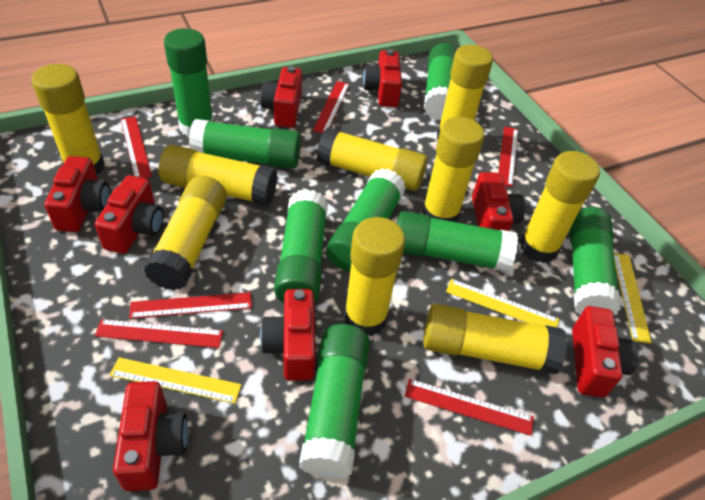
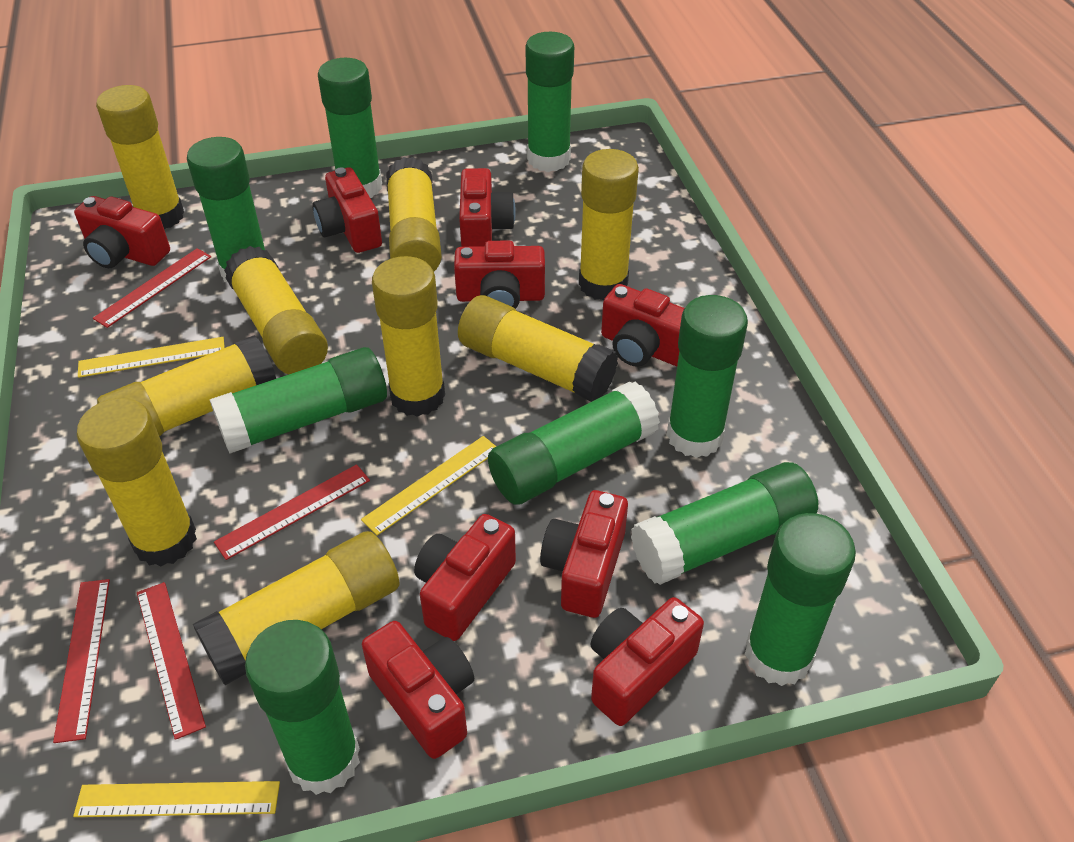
green glue stick: [164,28,213,137] [189,119,301,169] [274,189,328,303] [299,324,370,479] [326,168,406,272] [397,211,518,272] [424,43,457,120] [569,207,621,315] = 8 -> [187,137,265,282] [210,347,387,454] [245,620,360,795] [318,58,382,198] [488,381,660,505] [526,32,574,172] [631,462,818,585] [667,295,748,458] [745,513,856,686] = 9
red camera: [44,156,110,232] [95,175,163,254] [113,381,188,491] [260,66,302,128] [260,289,316,381] [363,49,402,107] [472,172,525,231] [572,306,639,398] = 8 -> [74,196,170,268] [312,167,382,253] [362,621,474,759] [414,514,516,641] [454,241,545,309] [459,168,516,247] [540,490,628,618] [591,597,704,726] [601,284,684,367] = 9
red ruler: [95,319,223,348] [121,116,152,178] [129,292,252,319] [313,81,350,133] [404,379,534,436] [498,126,518,187] = 6 -> [53,579,110,743] [93,248,211,328] [137,582,206,740] [214,464,370,560] = 4

